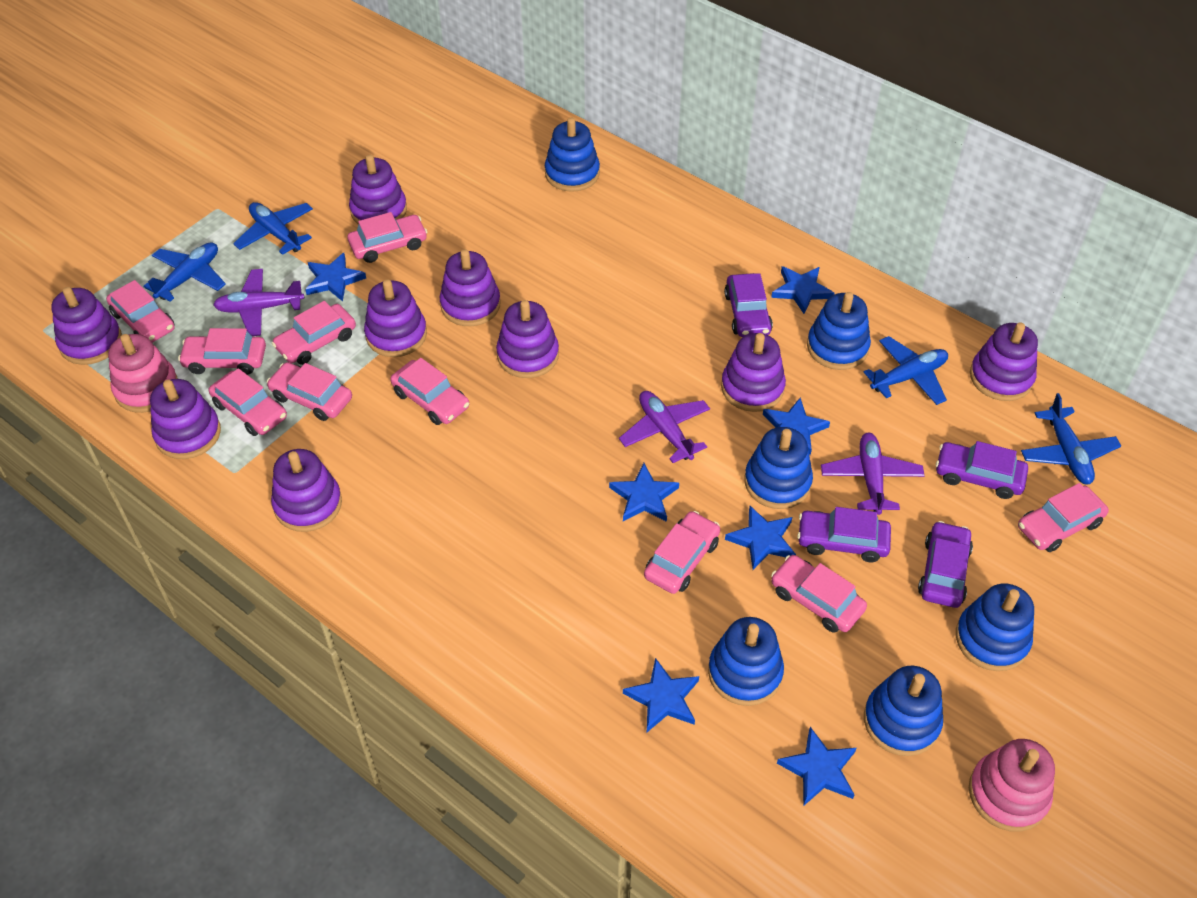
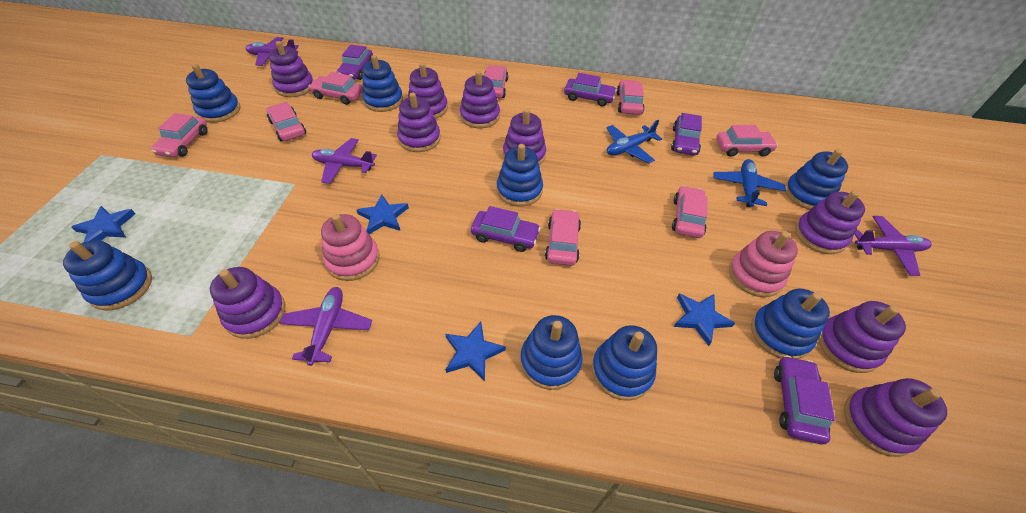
blue plane: [143,242,226,302] [233,202,313,255] [864,336,948,405] [1021,393,1121,484] = 4 -> [606,120,662,164] [713,159,786,207] = 2
blue stacking toy: [545,118,600,192] [708,617,784,706] [744,427,813,509] [807,292,871,370] [864,666,943,756] [956,583,1034,671] = 6 -> [63,240,152,310] [186,64,240,123] [362,55,403,112] [497,144,543,207] [520,315,583,390] [592,325,657,401] [751,289,830,359] [785,149,848,210] = 8
blue star: [305,253,366,302] [609,463,679,522] [623,658,699,732] [725,506,796,570] [763,397,830,455] [771,266,834,314] [777,727,857,806] = 7 -> [71,206,136,242] [357,194,409,234] [445,322,506,381] [674,293,735,346] = 4
pink car: [106,280,175,343] [178,328,266,375] [209,368,287,436] [267,362,352,421] [272,301,356,365] [347,212,427,263] [390,358,469,425] [644,511,720,594] [771,555,867,633] [1018,483,1109,552] = 10 -> [151,113,208,157] [266,102,306,141] [309,72,363,105] [484,65,508,98] [545,209,581,266] [616,80,644,115] [672,186,708,238] [716,125,778,157] = 8
purple car: [724,273,773,337] [797,507,891,562] [918,521,973,608] [936,441,1028,499] = 4 -> [337,45,373,80] [471,206,541,252] [564,73,617,106] [671,113,702,156] [774,356,835,444] = 5
purple plane: [213,269,304,336] [619,391,710,463] [821,433,925,515] = 3 -> [245,37,299,66] [279,287,372,366] [312,138,377,184] [855,216,932,276] = 4

